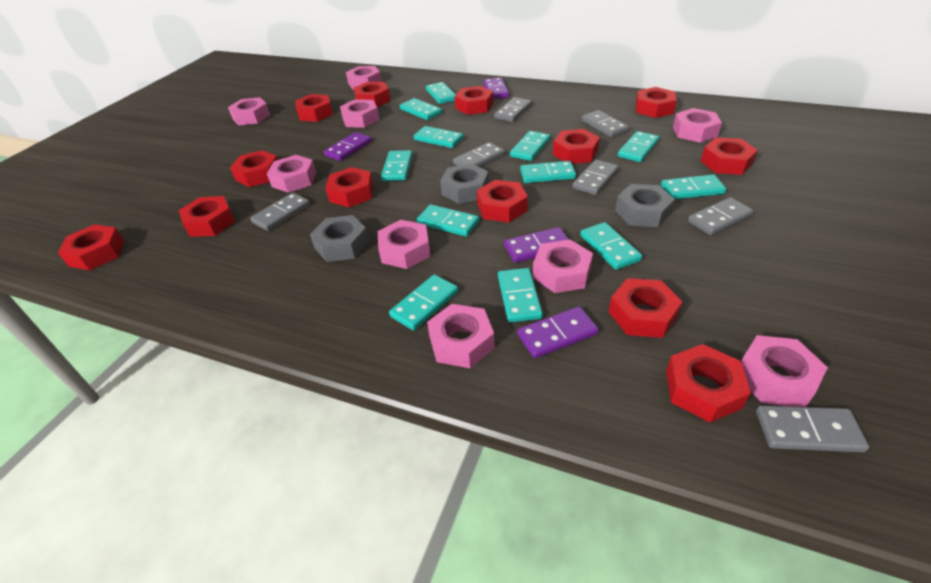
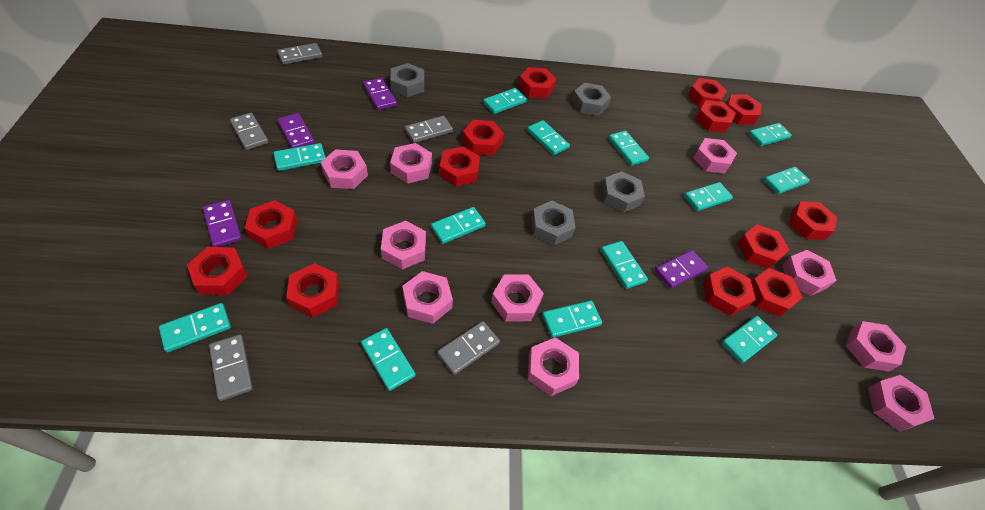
grey domino: [250,193,310,231] [453,142,505,167] [494,97,532,122] [572,160,619,195] [581,110,629,137] [688,197,754,235] [756,405,869,452] = 7 -> [209,335,253,401] [230,113,268,150] [277,43,323,65] [405,116,453,143] [437,321,500,375] = 5
grey nut: [310,215,369,262] [440,163,489,204] [615,184,675,227] = 3 -> [390,63,424,97] [531,201,576,245] [572,83,611,116] [601,171,645,213] = 4
pink nut: [228,97,270,126] [267,155,316,193] [340,99,379,128] [346,66,382,90] [378,220,431,269] [427,304,495,368] [532,239,593,293] [673,108,722,143] [741,335,828,407] = 9 -> [321,149,368,189] [381,221,426,270] [390,143,432,184] [402,271,453,324] [491,275,544,322] [528,337,579,396] [693,138,737,173] [783,250,837,296] [846,321,906,372] [868,375,934,431] = 10
turquoise domino: [381,150,413,181] [389,274,458,331] [400,98,442,120] [414,126,463,148] [417,204,479,237] [426,82,456,104] [498,268,543,322] [510,131,550,161] [520,161,576,183] [580,222,642,270] [618,131,659,162] [661,174,726,199] = 12 -> [159,303,231,352] [273,143,326,171] [361,328,415,391] [431,207,486,244] [483,88,527,114] [527,120,570,155] [542,301,602,338] [601,241,648,289] [609,131,649,166] [684,182,733,211] [722,316,777,363] [748,123,792,146] [764,167,810,194] = 13

